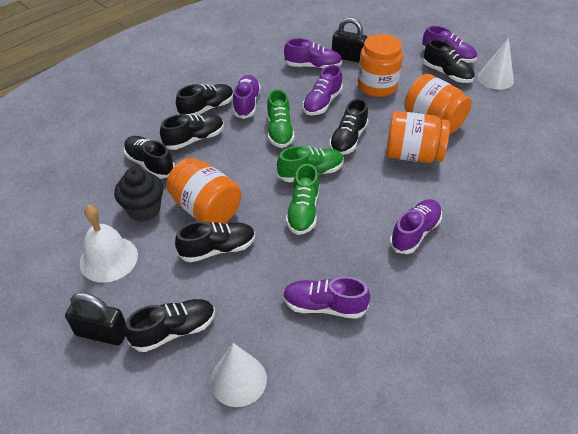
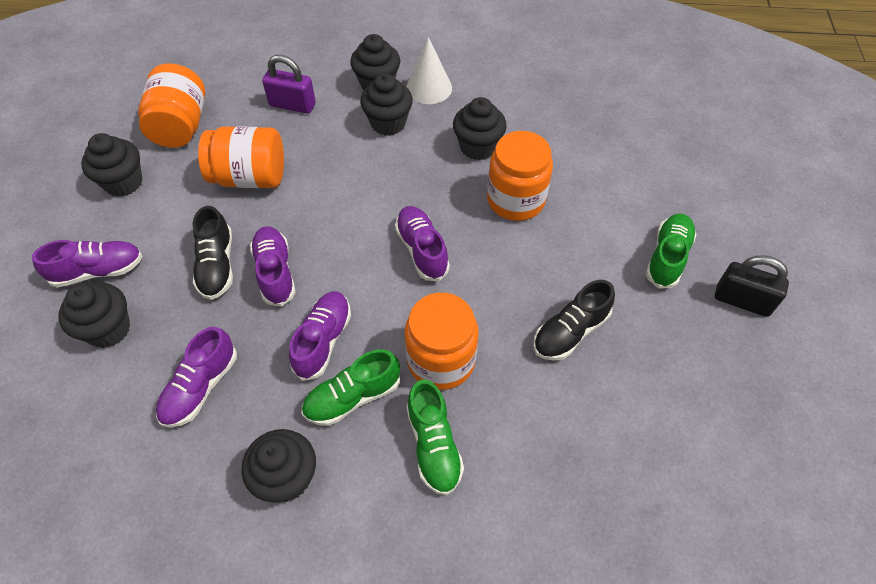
black cupcake: [114,167,163,222] = 1 -> [58,282,130,348] [81,133,142,197] [242,429,316,502] [350,34,400,90] [360,73,413,136] [453,97,507,160] = 6
black padlock: [65,292,126,345] [332,18,367,62] = 2 -> [715,255,789,317] = 1
black shoe: [124,136,175,179] [125,299,215,352] [160,114,224,150] [175,222,255,262] [176,84,233,116] [329,98,368,155] [423,39,475,83] = 7 -> [192,206,233,300] [533,280,615,361] = 2
purple padlock: none = 0 -> [262,55,316,114] = 1
purple shoe: [233,75,261,119] [283,276,370,319] [284,38,342,69] [302,65,343,115] [390,199,442,254] [422,26,477,63] = 6 -> [32,240,143,288] [156,327,237,428] [250,226,296,307] [289,291,351,381] [395,206,450,281] = 5
white bell: [80,205,138,283] = 1 -> none = 0
white cone: [210,343,267,407] [477,38,514,90] = 2 -> [406,37,452,104] = 1

